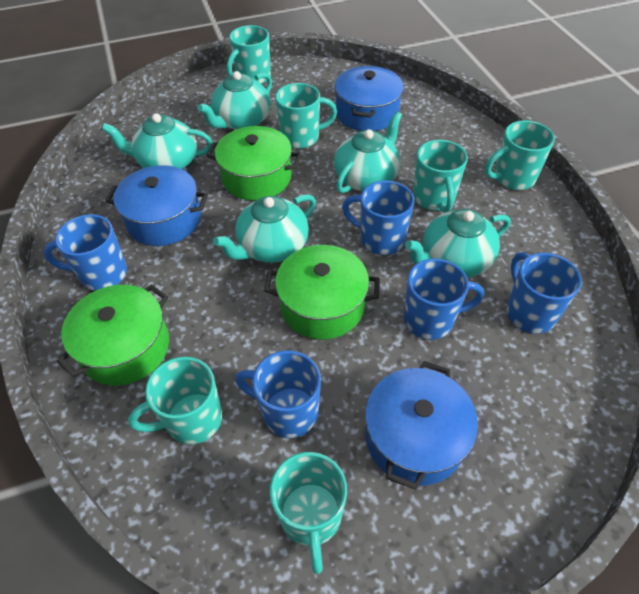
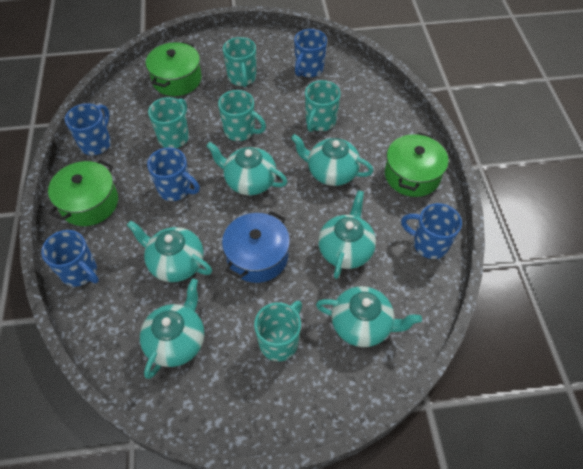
blue pot: [105,165,208,246] [334,66,404,131] [365,361,478,490] = 3 -> [222,211,290,283] = 1
turquoise mug: [128,357,222,445] [227,25,271,84] [270,452,347,574] [275,83,337,149] [413,140,468,213] [485,120,555,190] = 6 -> [148,97,189,148] [218,90,266,141] [223,37,256,87] [254,301,302,361] [305,80,341,132] = 5
turquoise teapot: [102,113,213,169] [197,71,272,130] [213,194,316,263] [334,111,402,193] [405,209,511,277] = 5 -> [127,220,212,282] [140,279,204,379] [206,142,288,195] [291,134,373,186] [316,286,422,347] [318,190,376,279] = 6

